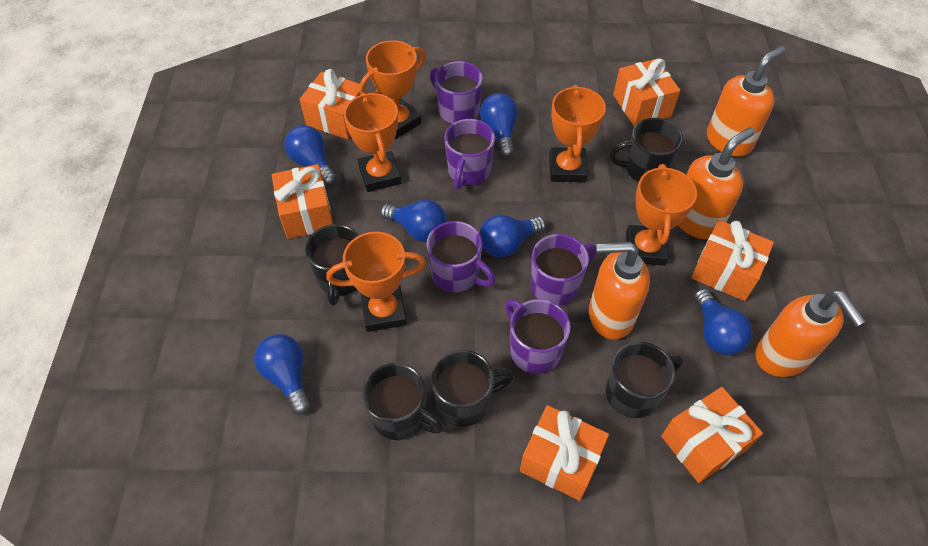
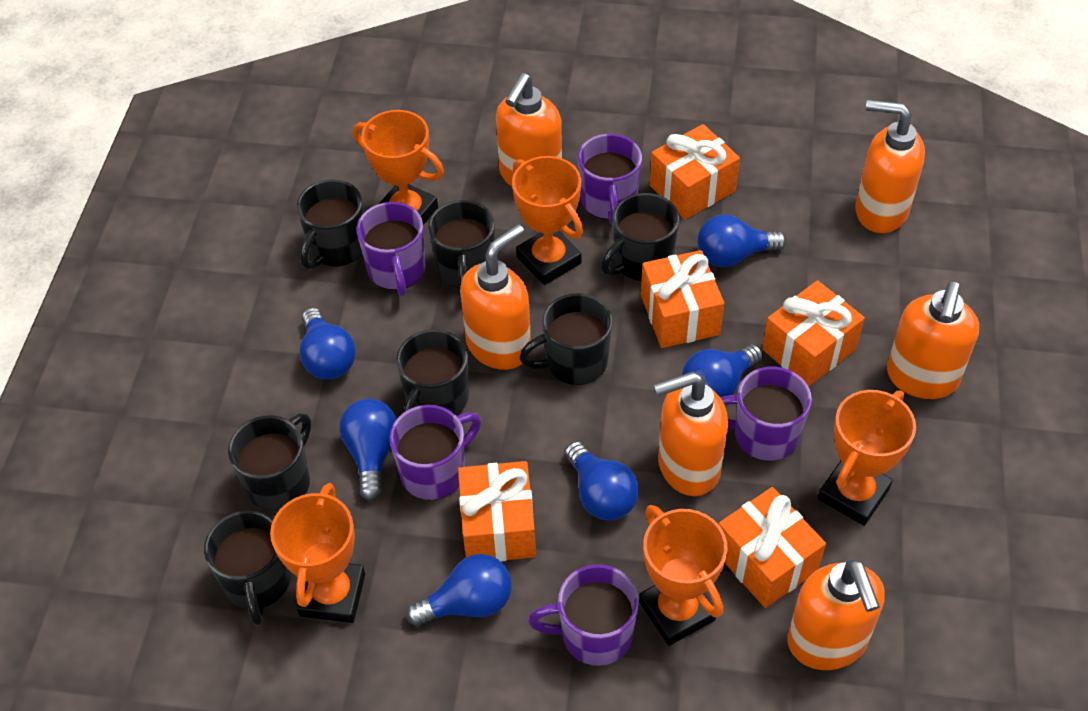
black mug: [305,224,359,306] [362,363,444,440] [431,350,514,427] [606,342,683,418] [609,118,683,182] = 5 -> [204,510,291,626] [228,413,311,511] [297,179,364,269] [396,329,469,416] [428,200,495,288] [519,293,612,385] [601,193,679,281] = 7
orange gift: [272,164,333,239] [299,69,365,139] [520,405,609,501] [613,59,680,127] [661,387,763,483] [691,220,774,301] = 6 -> [458,461,536,561] [641,250,725,348] [650,124,740,219] [718,487,826,608] [762,280,865,387] = 5
orange soap dispenser: [589,242,650,340] [678,127,755,239] [707,46,785,157] [755,289,866,377] = 4 -> [460,224,531,370] [496,73,562,187] [653,372,728,496] [787,558,885,670] [855,100,925,233] [887,281,979,399] = 6

